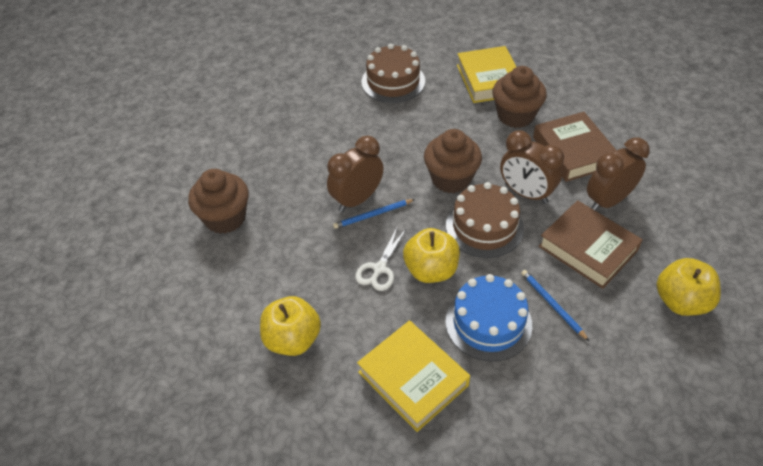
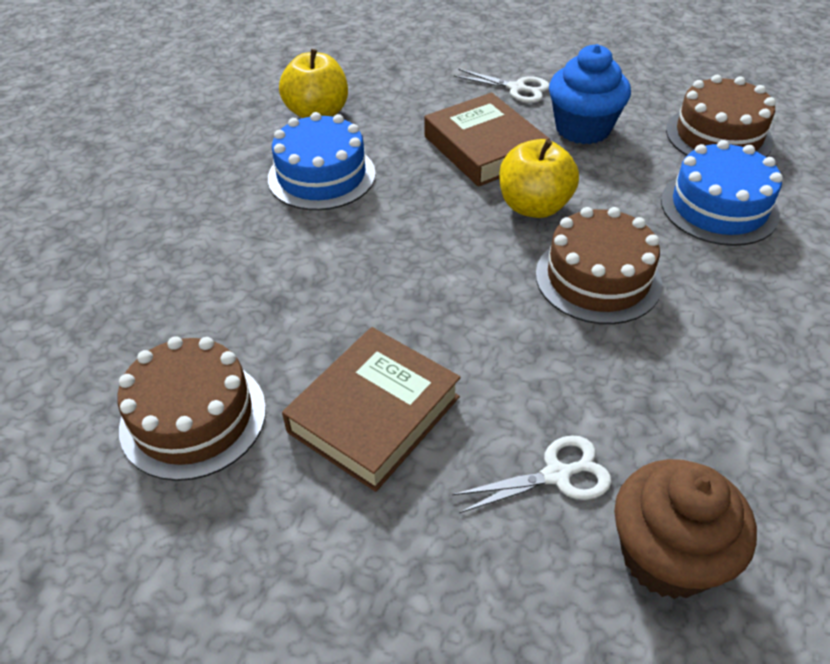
blue cake: [445,274,532,361] = 1 -> [268,112,376,210] [661,140,783,246] = 2
blue cupcake: none = 0 -> [549,44,631,144] = 1
blue pencil: [333,199,415,229] [521,270,589,341] = 2 -> none = 0
brown cake: [361,44,425,103] [446,182,524,258] = 2 -> [117,336,266,481] [536,207,662,324] [666,75,776,157] = 3
brown clock: [327,136,383,212] [500,130,564,204] [587,138,650,211] = 3 -> none = 0
brown cupcake: [188,169,249,234] [424,129,482,193] [493,66,547,128] = 3 -> [614,459,757,599] = 1
white scissors: [355,228,406,291] = 1 -> [452,435,612,513] [454,69,549,103] = 2
yellow apple: [260,296,321,356] [403,228,460,283] [657,258,721,316] = 3 -> [279,49,348,118] [499,139,579,218] = 2
yellow book: [357,320,470,432] [457,46,516,103] = 2 -> none = 0

